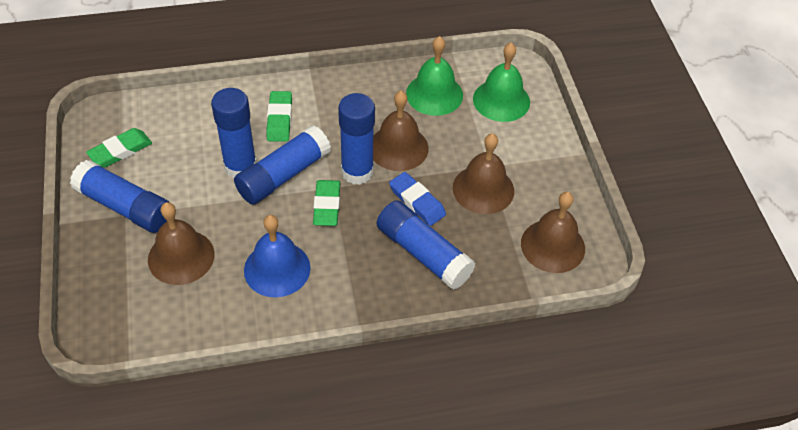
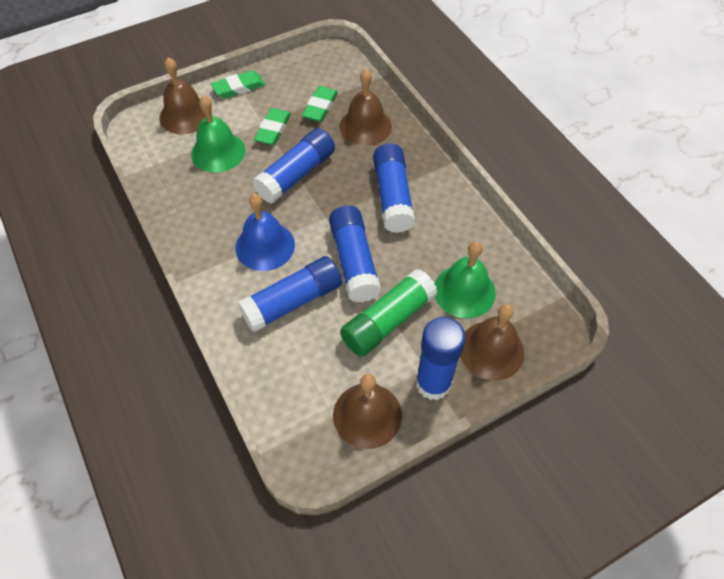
blue eraser: [389,172,446,226] = 1 -> none = 0
green glue stick: none = 0 -> [340,269,437,357] = 1

